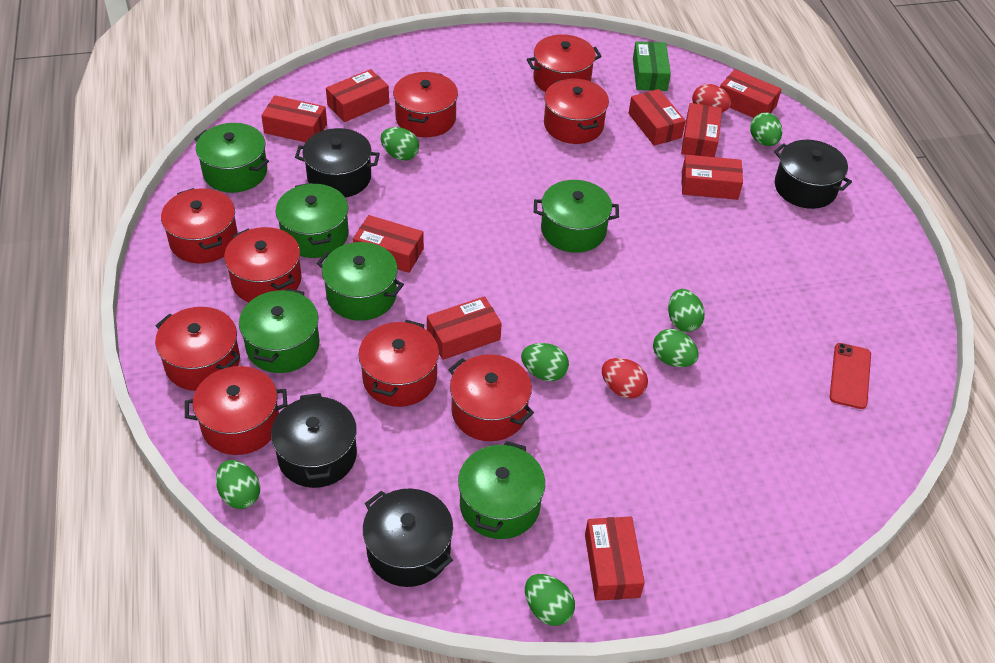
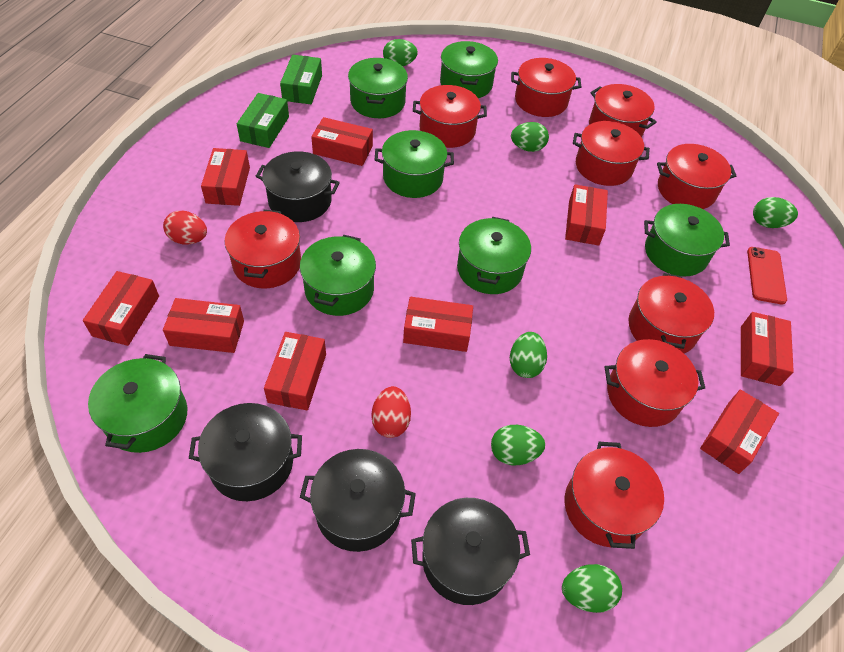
green box: [633,41,671,91] = 1 -> [237,93,289,148] [280,54,322,104] = 2
green egg: [216,460,260,509] [381,127,419,161] [521,343,569,381] [525,574,575,626] [653,329,699,367] [668,289,705,332] [750,112,782,146] = 7 -> [383,39,418,66] [491,425,545,465] [510,332,547,378] [511,122,549,152] [562,564,622,613] [753,197,798,228] = 6
green pot: [194,123,269,193] [239,288,319,373] [276,183,349,258] [317,242,404,321] [458,441,545,539] [534,180,619,253] = 6 -> [88,354,187,453] [300,235,376,316] [348,58,408,118] [375,130,454,198] [440,41,498,98] [457,217,531,294] [644,204,730,277] = 7

